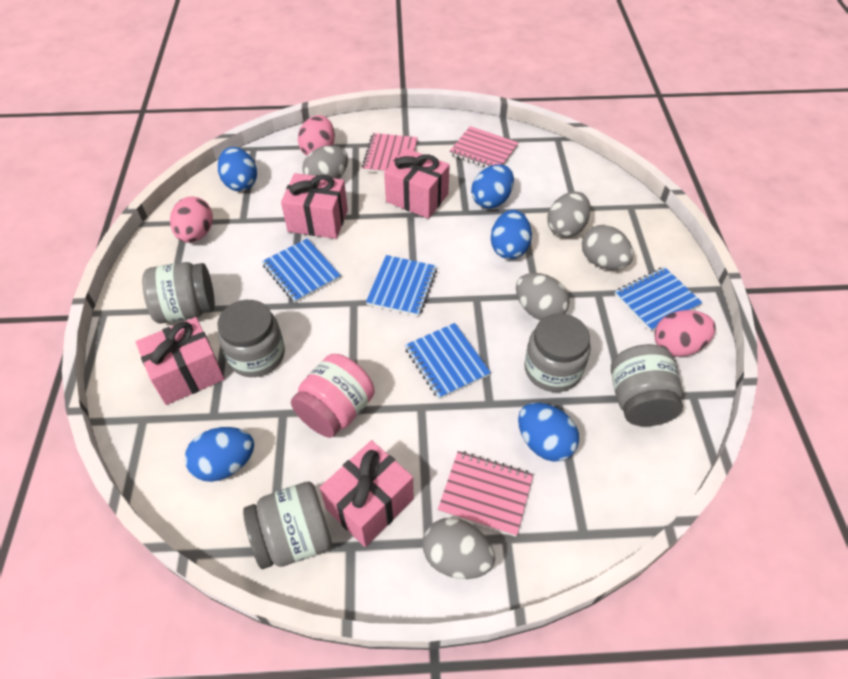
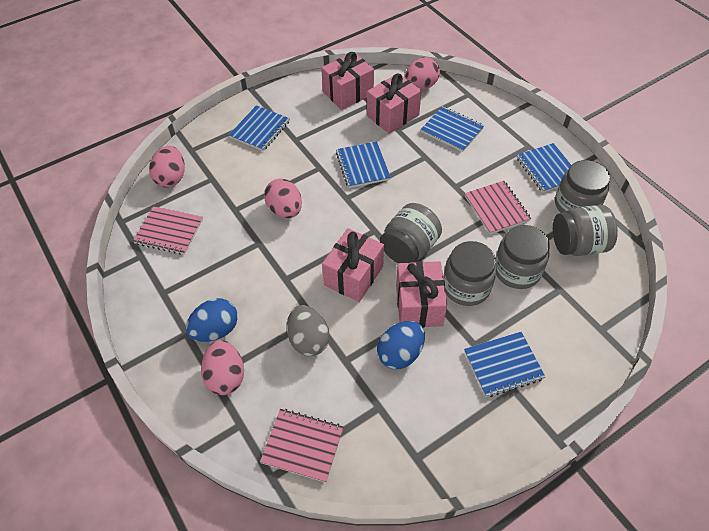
blue egg: [185,427,254,482] [218,147,257,191] [471,164,514,209] [491,210,532,259] [518,403,579,461] = 5 -> [186,298,238,342] [377,321,425,369] = 2
blue notebook: [262,238,341,303] [366,255,437,316] [405,323,491,399] [615,267,702,332] = 4 -> [229,105,290,151] [336,142,391,188] [421,106,484,152] [464,332,546,397] [516,143,571,192] = 5
grey egg: [302,145,348,179] [423,518,495,579] [516,273,570,321] [547,192,591,238] [582,225,634,270] = 5 -> [287,305,329,356] = 1
pink egg: [170,196,213,243] [298,115,335,156] [655,310,716,357] = 3 -> [149,146,185,188] [201,340,244,395] [264,179,302,218] [405,57,440,90] = 4
pink jar: [291,354,375,438] = 1 -> none = 0

